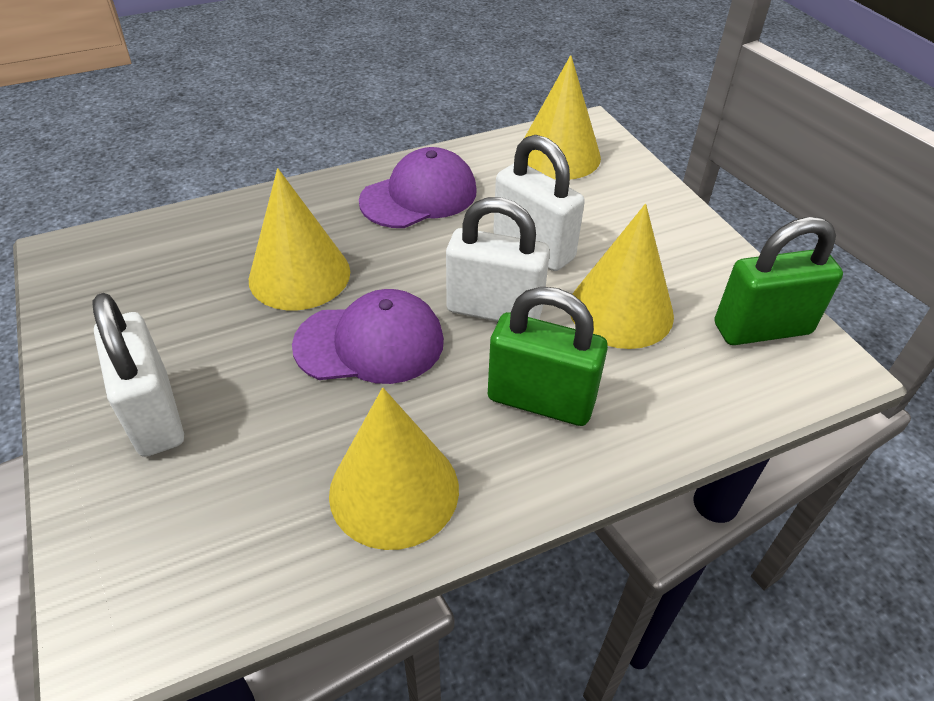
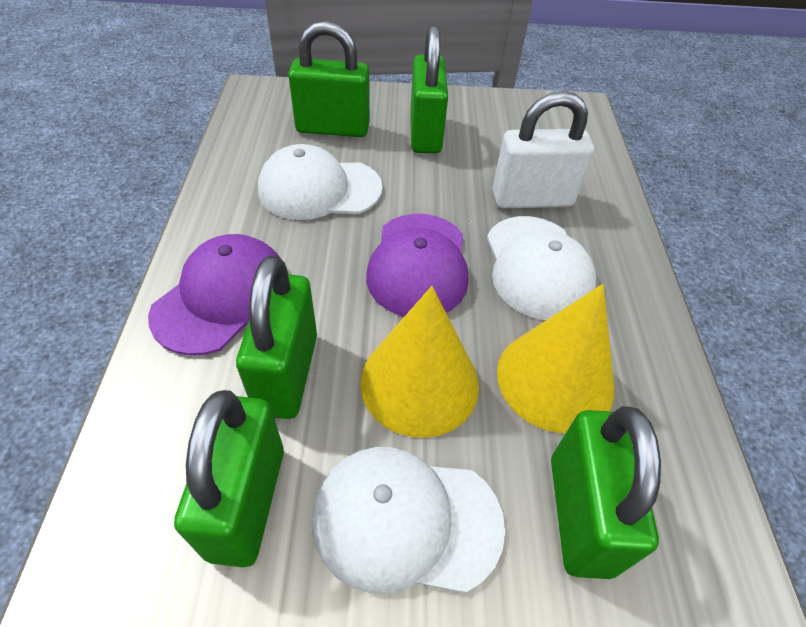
green padlock: [488,287,608,426] [715,217,843,345] = 2 -> [174,390,284,567] [236,255,317,419] [288,21,370,137] [410,25,448,154] [551,406,661,579] = 5
white cap: none = 0 -> [258,144,383,220] [312,447,505,594] [487,216,596,320] = 3
white padlock: [92,293,184,457] [446,197,550,321] [493,135,585,271] = 3 -> [493,91,594,209] = 1
yellow cone: [249,168,350,310] [329,388,459,550] [524,55,601,180] [571,204,674,349] = 4 -> [360,286,479,438] [497,284,614,433] = 2

